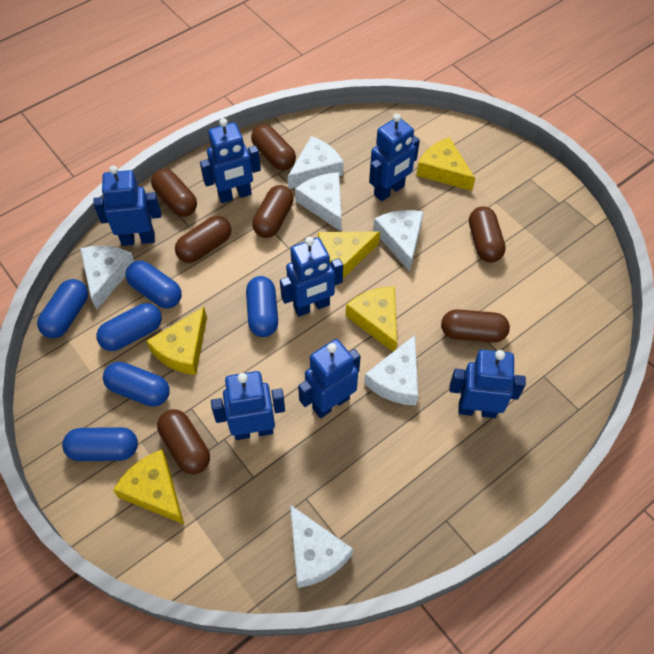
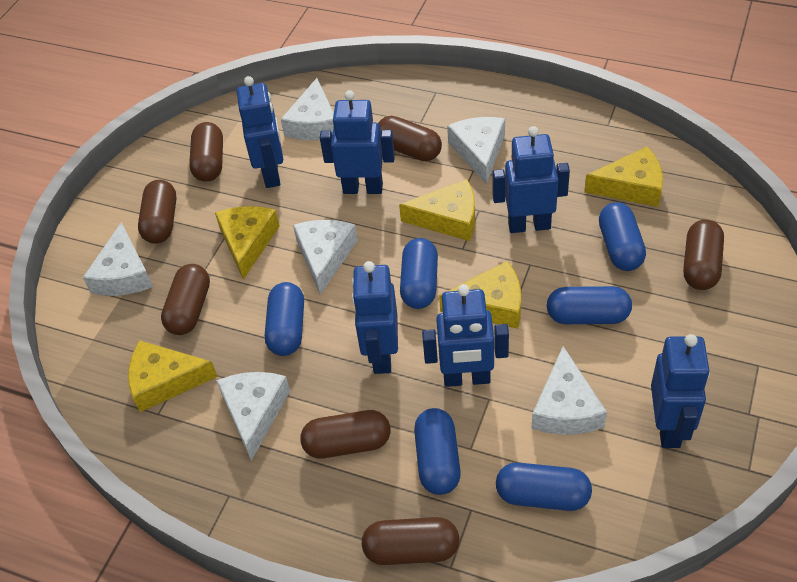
blue robot: [93,165,161,246] [200,118,261,203] [211,371,285,440] [280,237,343,317] [298,339,361,418] [369,114,420,201] [449,350,526,418] = 7 -> [237,76,283,188] [320,90,395,194] [352,261,398,374] [422,284,509,387] [493,126,570,233] [651,334,710,448] = 6

